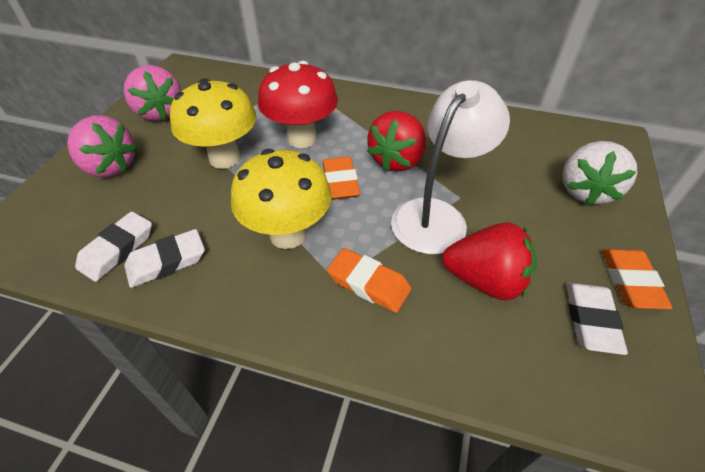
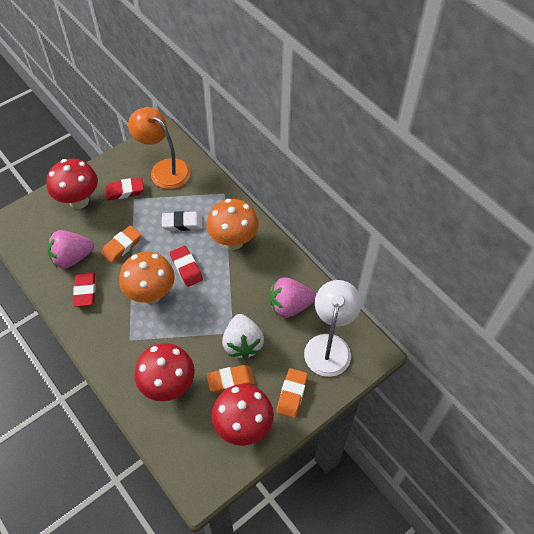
orange lamp: none = 0 -> [128,107,191,189] = 1
orange mushroom: none = 0 -> [119,251,175,304] [206,199,259,250] = 2
red eraser: none = 0 -> [73,272,96,307] [105,178,144,200] [170,246,203,287] = 3
red mushroom: [258,61,338,148] = 1 -> [46,159,98,209] [134,343,195,401] [212,384,274,446] = 3
red strawberry: [367,111,426,172] [442,223,537,301] = 2 -> none = 0
white eraser: [75,211,152,282] [124,229,205,288] [566,283,628,355] = 3 -> [162,211,203,231] = 1
yellow mushroom: [170,78,257,169] [231,149,331,249] = 2 -> none = 0

